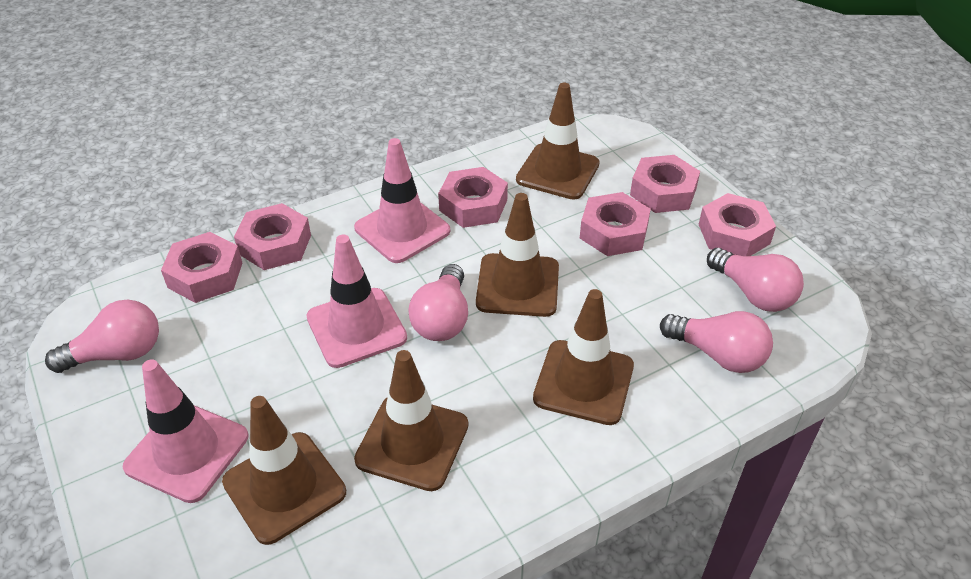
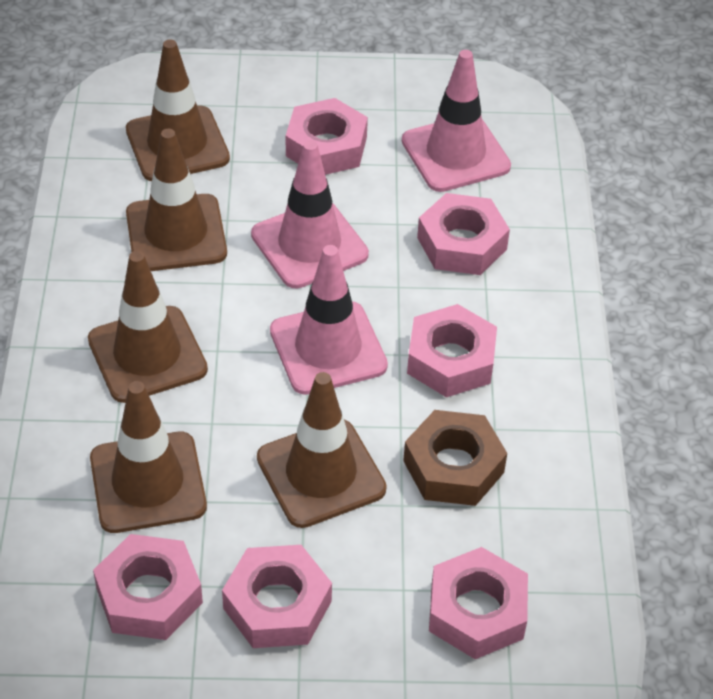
brown nut: none = 0 -> [403,410,507,506] = 1
pink light bulb: [45,300,159,373] [408,264,468,341] [660,311,773,373] [707,248,804,312] = 4 -> none = 0

